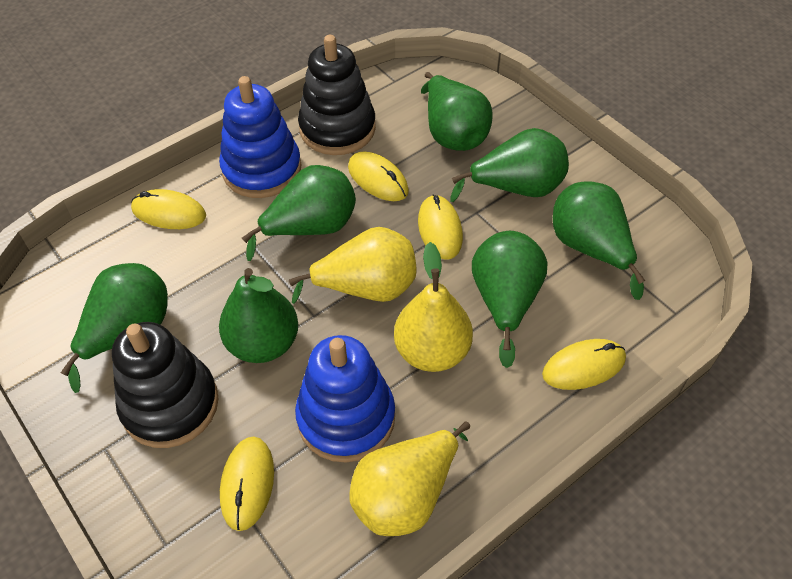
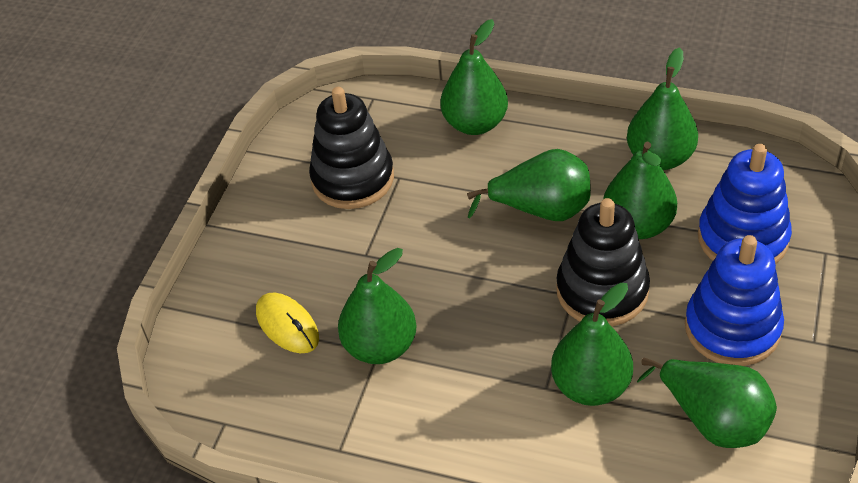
yellow mouse: [131,189,206,229] [220,437,274,531] [348,151,409,201] [418,195,463,260] [542,339,626,390] = 5 -> [256,293,319,353] = 1
yellow pear: [289,227,417,304] [350,421,470,536] [394,242,473,372] = 3 -> none = 0

